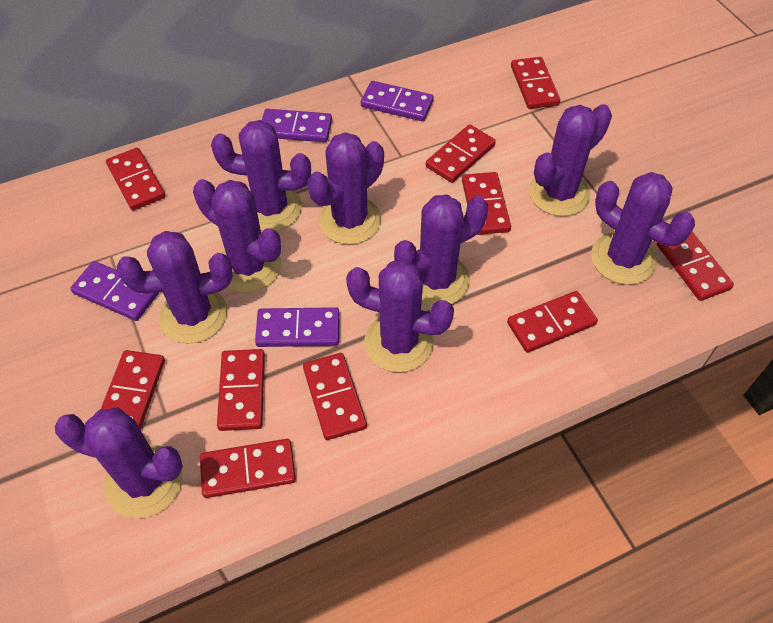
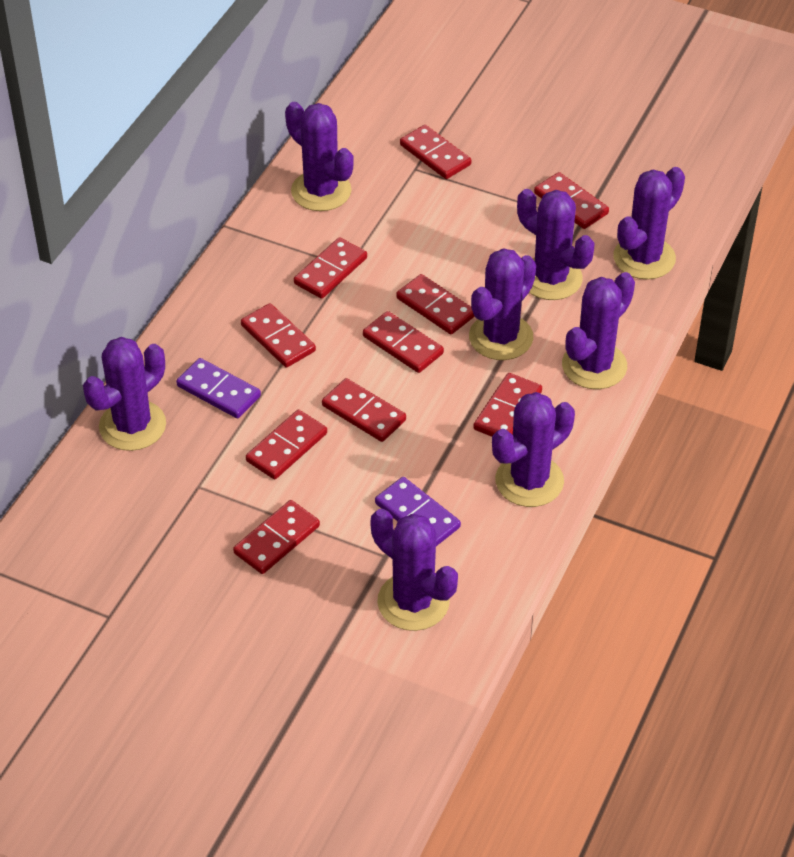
purple cactus: [54,407,183,518] [117,231,233,343] [193,179,281,292] [211,120,311,231] [307,132,384,245] [346,260,454,372] [394,194,488,306] [529,104,612,216] [591,172,695,285] = 9 -> [83,337,166,451] [285,102,354,211] [371,509,458,631] [469,248,536,360] [492,392,575,507] [517,189,594,300] [562,272,635,389] [613,167,685,279] = 8
purple domino: [70,261,159,321] [255,307,340,347] [262,109,332,142] [361,81,434,121] = 4 -> [176,358,261,418] [375,477,461,546] = 2

